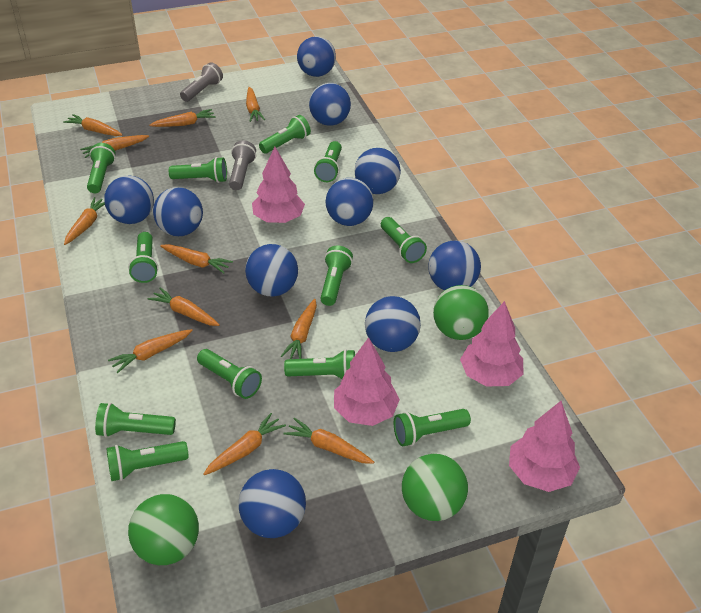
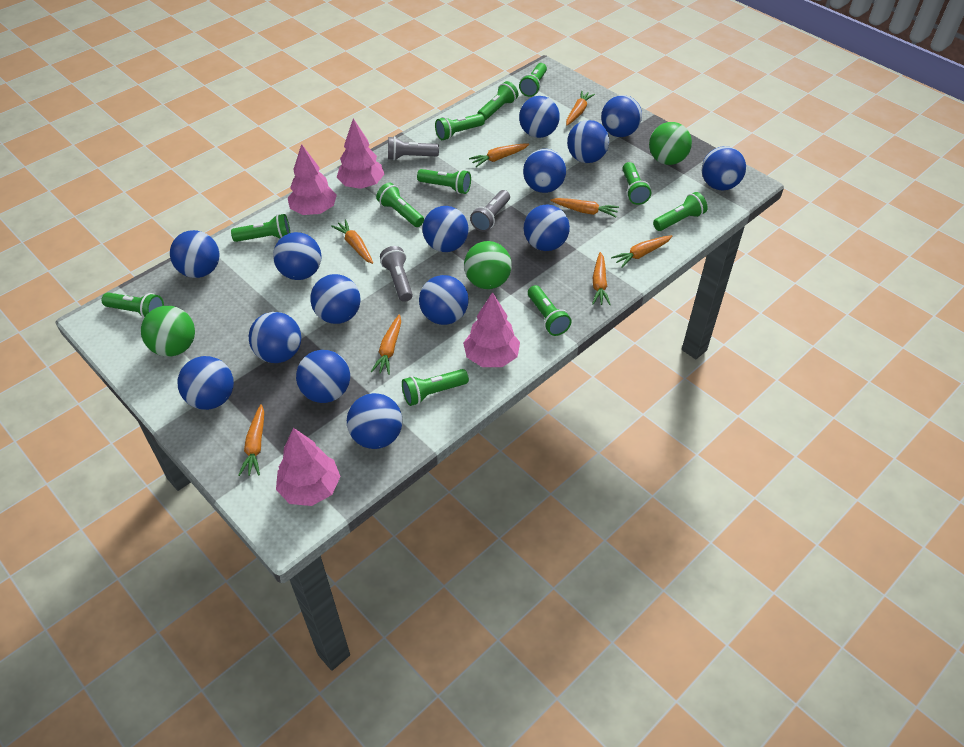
blue ball: [104,176,154,224] [153,187,203,236] [238,469,306,538] [245,244,298,296] [297,36,336,77] [309,83,351,125] [325,178,374,226] [355,148,401,194] [365,296,421,352] [428,240,481,290] = 10 -> [170,230,219,278] [178,356,234,410] [249,312,301,363] [273,232,321,280] [296,350,350,403] [310,274,361,324] [347,393,403,449] [419,275,469,325] [422,206,468,252] [519,96,560,138] [523,149,566,193] [524,205,570,251] [567,120,609,163] [601,95,642,137] [702,146,746,190] = 15
green flashlight: [87,143,116,193] [95,403,176,437] [106,441,189,481] [128,232,158,283] [169,157,227,183] [197,349,262,399] [259,115,311,154] [284,349,355,379] [314,141,342,182] [320,245,353,306] [381,217,427,263] [394,409,471,446] = 12 -> [102,293,164,319] [231,214,290,242] [376,183,424,227] [402,369,469,406] [417,169,471,194] [435,114,485,140] [477,81,518,121] [519,63,547,97] [528,285,572,336] [623,162,651,205] [653,192,707,231] = 11
grey flashlight: [180,62,223,102] [229,140,256,190] = 2 -> [380,246,413,302] [388,136,439,160] [470,190,510,232] = 3
orange carrot: [63,114,123,136] [64,197,105,245] [80,135,149,158] [108,329,193,373] [147,287,220,326] [149,109,216,127] [160,244,233,273] [204,413,286,475] [246,87,265,122] [281,299,317,359] [284,418,374,464] = 11 -> [238,404,264,476] [331,220,373,264] [371,314,401,375] [469,144,529,167] [550,198,619,217] [566,91,595,125] [592,252,611,305] [611,235,673,268] = 8

